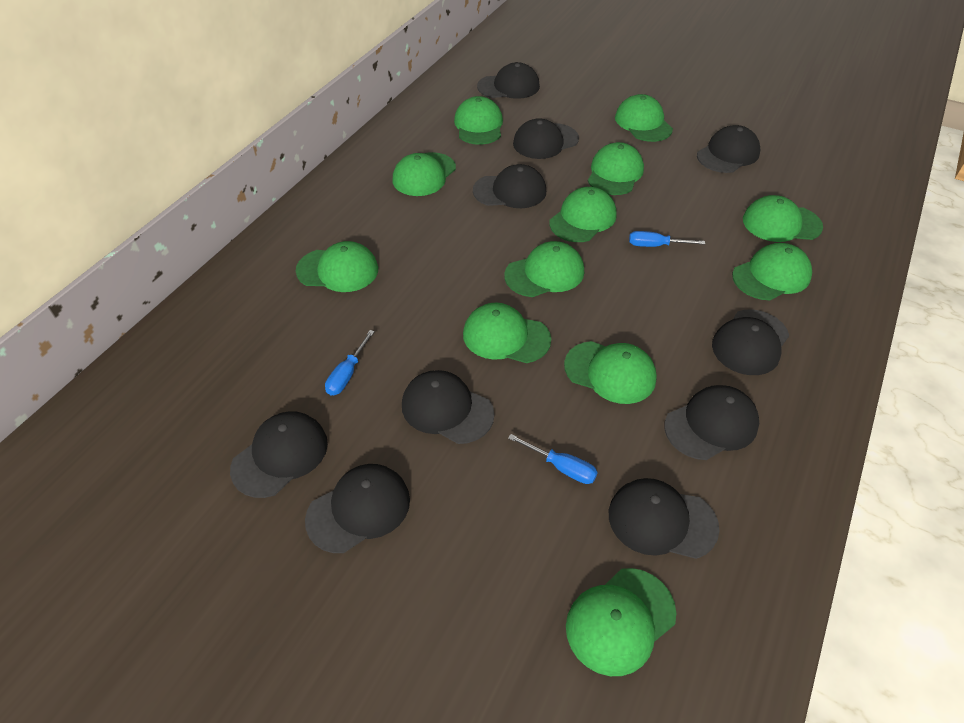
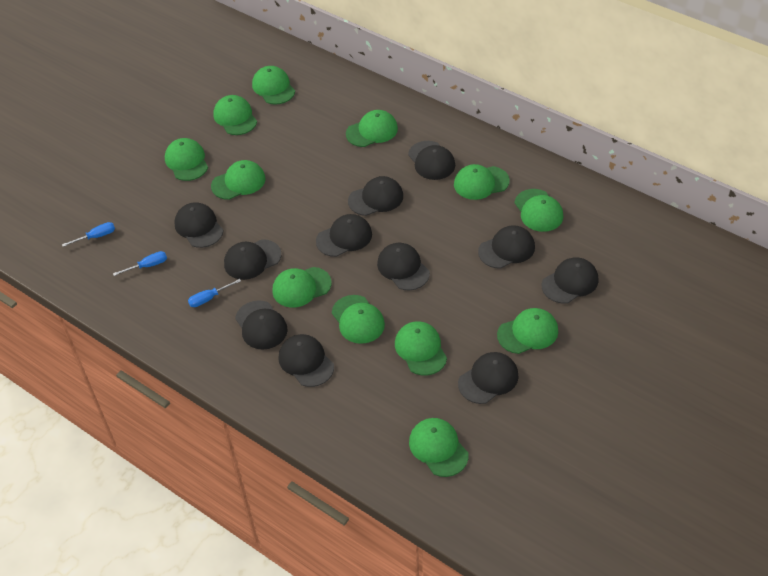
black cap: [230,411,328,498] [305,464,410,553] [402,370,494,444] [473,164,546,208] [477,62,540,99] [513,118,579,159] [609,478,719,559] [664,385,759,460] [697,125,760,173] [712,310,789,375] = 10 -> [174,202,223,248] [224,239,281,280] [235,300,288,350] [278,334,334,387] [316,214,372,257] [348,176,403,216] [377,243,430,290] [408,141,455,180] [458,352,519,404] [478,225,535,269] [542,257,599,304] = 11

